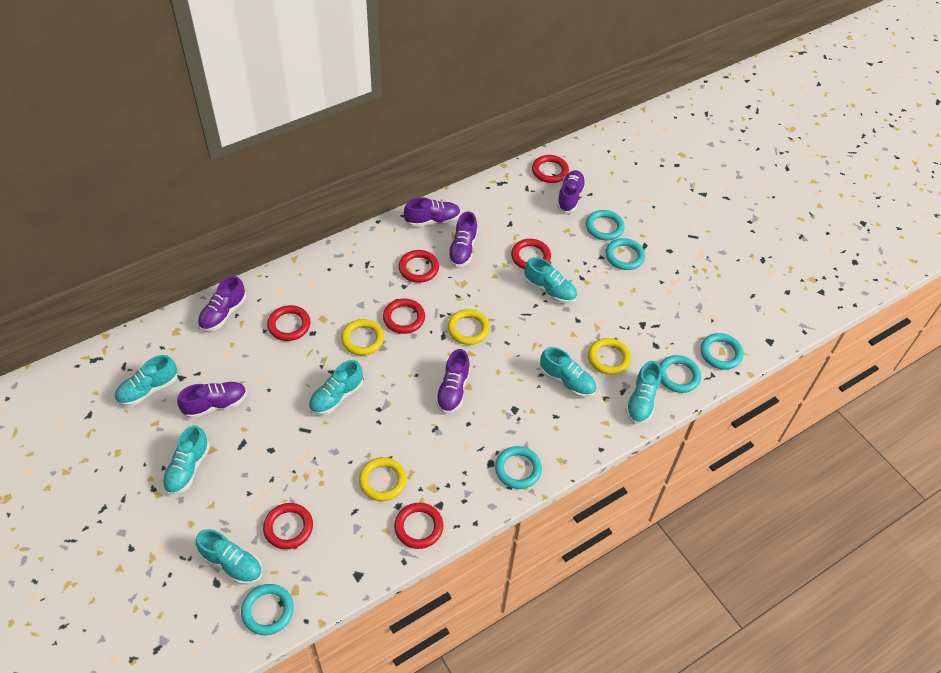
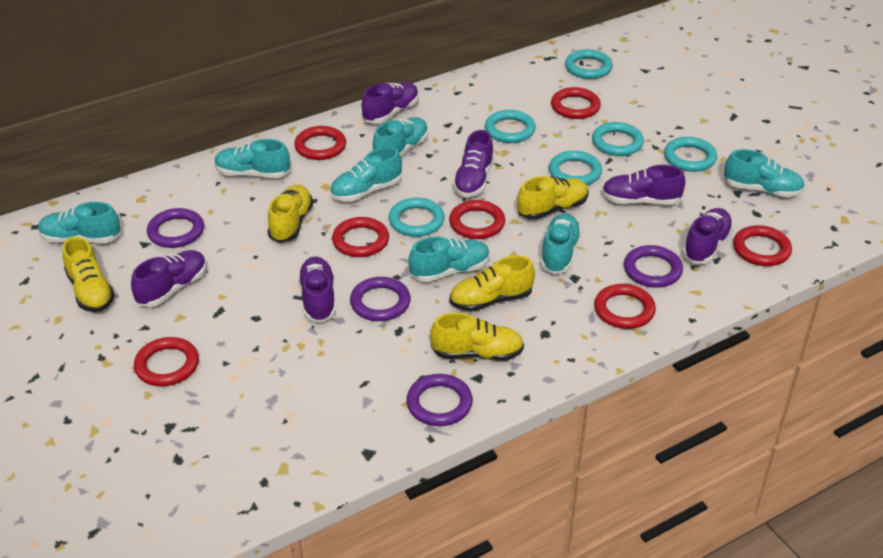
purple ring: none = 0 -> [147,208,204,248] [350,277,411,321] [406,374,473,426] [624,245,683,288] = 4
yellow ring: [341,319,384,355] [359,457,407,501] [447,309,490,345] [588,338,631,375] = 4 -> none = 0
yellow shoe: none = 0 -> [62,237,115,312] [268,185,313,243] [430,313,524,361] [449,256,535,312] [517,176,589,220] = 5

